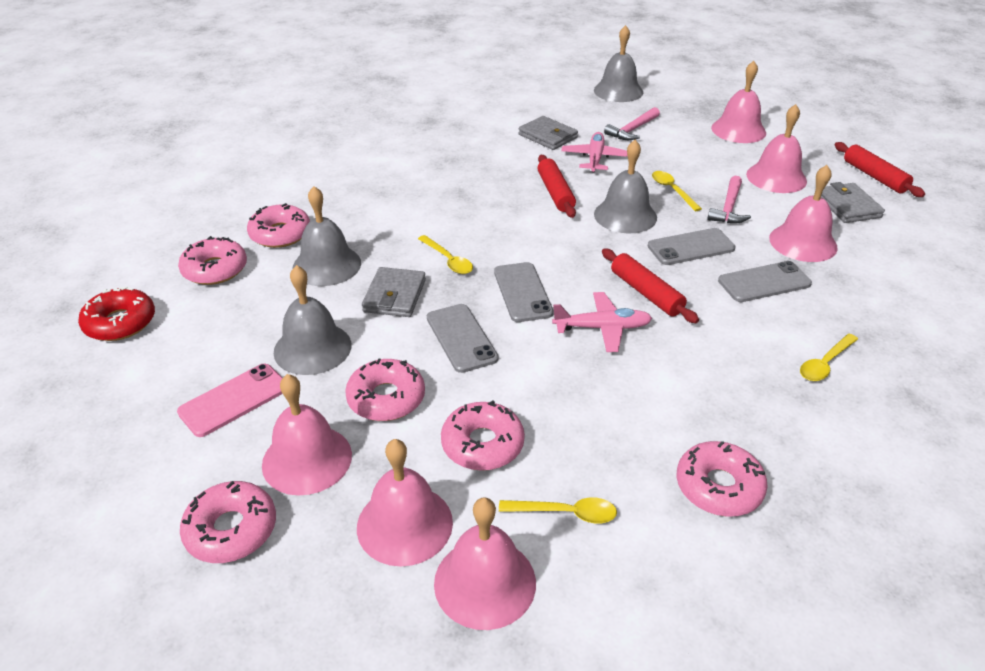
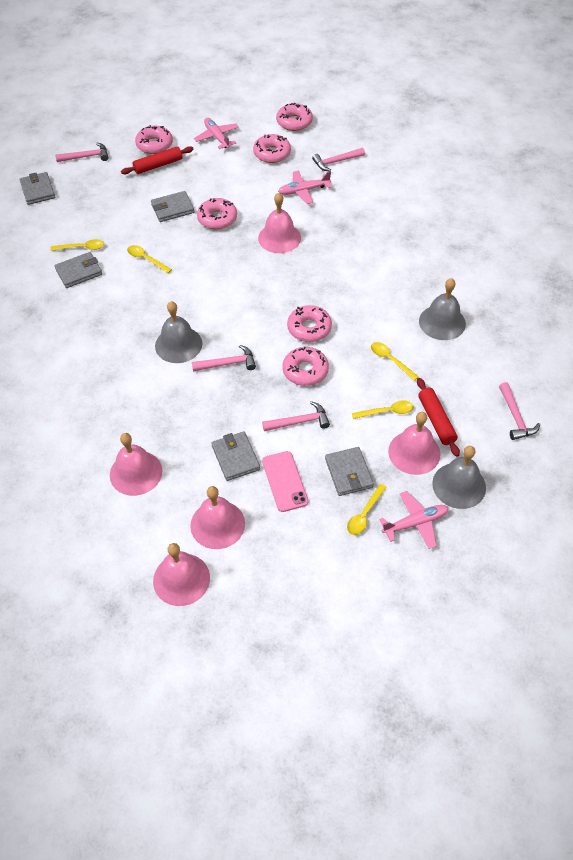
grey bell: [274,265,352,375] [293,186,361,286] [594,25,643,102] [594,140,657,233] = 4 -> [155,301,202,363] [419,278,466,340] [432,446,486,509] = 3
grey phone: [427,304,498,373] [494,262,554,322] [648,228,735,265] [718,261,812,302] = 4 -> none = 0
grey wallet: [362,267,426,317] [519,116,578,150] [821,182,885,223] = 3 -> [20,172,55,205] [54,252,102,288] [151,191,194,222] [211,431,260,481] [325,447,374,496] = 5
pink bell: [262,374,352,496] [357,439,453,566] [434,497,536,630] [711,61,766,143] [746,104,807,193] [769,165,838,262] = 6 -> [110,433,162,496] [153,543,210,606] [190,486,245,549] [258,192,301,253] [388,412,441,475] = 5
pink hammer: [604,107,660,140] [707,176,751,223] = 2 -> [55,143,108,162] [192,345,256,371] [262,401,330,431] [312,148,365,171] [499,382,540,440] = 5
pink plane: [552,292,652,352] [561,132,628,172] = 2 -> [194,118,239,149] [278,171,332,204] [379,491,449,549] = 3
red donut: [78,286,155,341] = 1 -> none = 0
red rolling pin: [538,155,576,218] [602,249,699,323] [835,142,925,197] = 3 -> [121,146,194,174] [417,378,460,457] = 2
yellow spoon: [418,235,473,274] [499,497,617,523] [652,171,702,211] [800,334,858,381] = 4 -> [50,239,104,251] [127,245,172,273] [347,484,387,535] [352,400,414,419] [371,342,419,381] = 5

